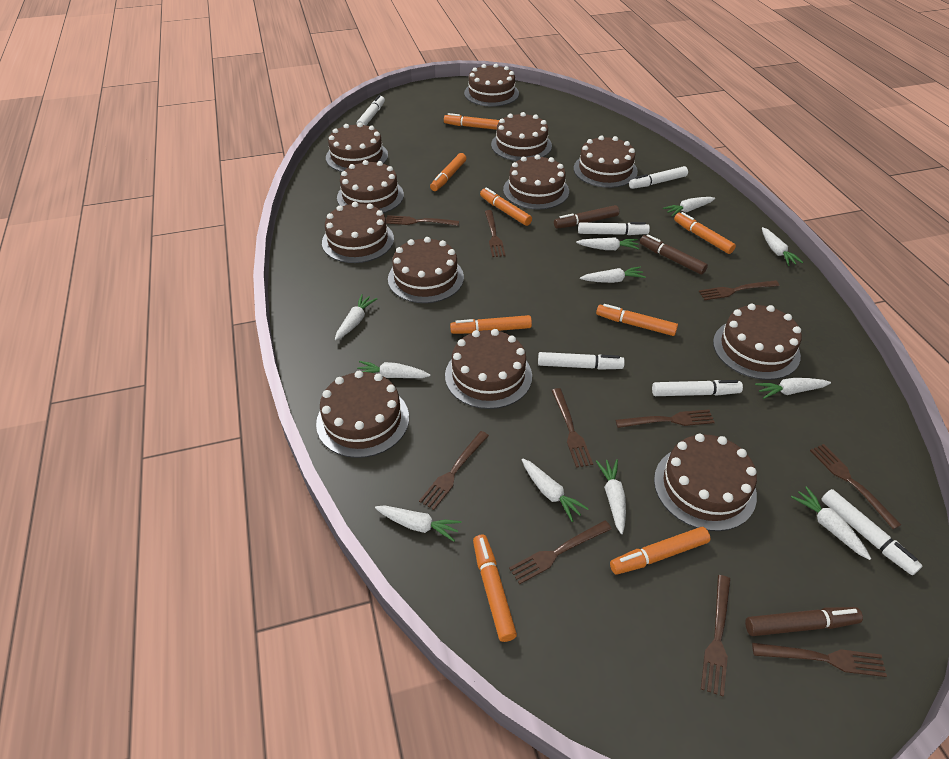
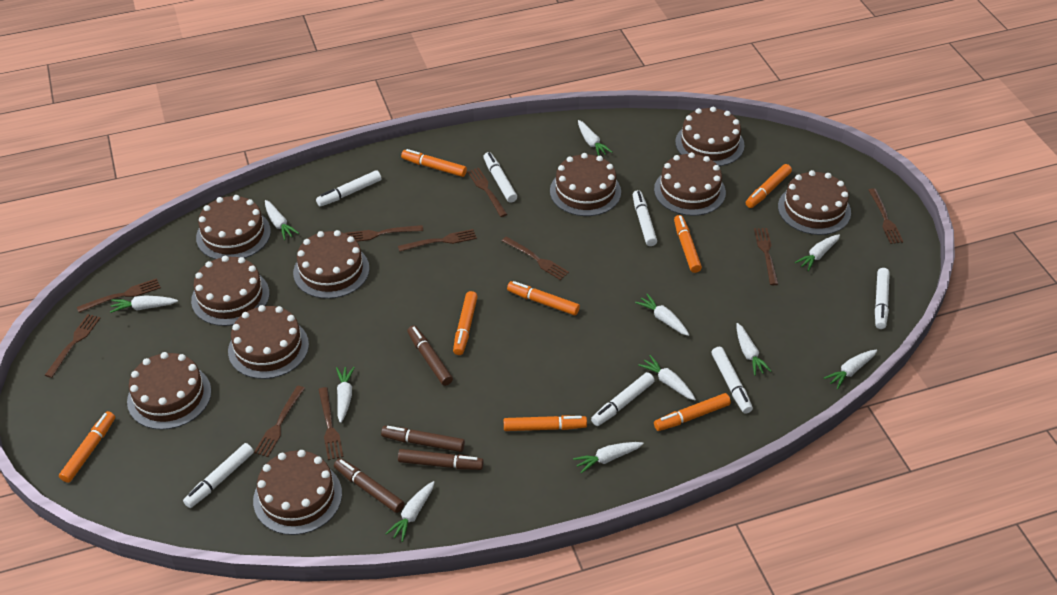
brown cake: [316,371,409,458] [322,202,394,263] [326,123,388,172] [337,160,404,213] [388,237,464,303] [445,329,532,409] [464,64,519,107] [491,112,552,161] [503,155,569,210] [574,135,638,188] [654,433,757,531] [713,304,802,380] = 12 -> [127,352,211,430] [191,256,269,326] [196,195,271,259] [228,305,309,379] [253,450,342,535] [293,230,369,299] [550,153,621,216] [654,152,726,216] [675,107,745,166] [778,170,851,235] = 10
brown marker: [554,205,619,229] [640,234,708,274] [745,607,863,636] = 3 -> [334,458,404,513] [381,426,465,452] [398,449,484,470] [407,326,453,386] = 4
white marker: [357,95,385,125] [538,352,625,370] [578,222,650,235] [629,166,688,189] [652,380,743,396] [821,489,922,575] = 6 -> [183,443,254,508] [316,170,381,207] [483,152,517,203] [591,372,655,426] [633,190,657,246] [712,347,753,414] [875,268,890,329] = 7

